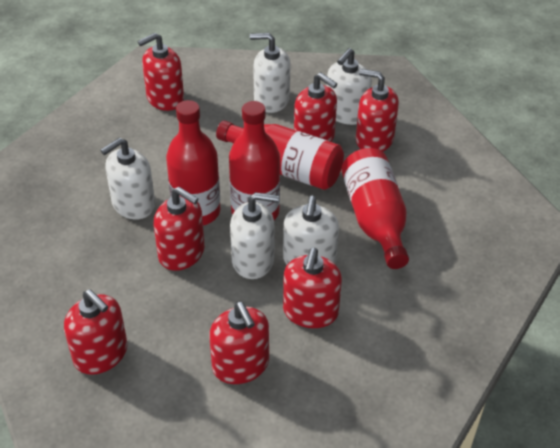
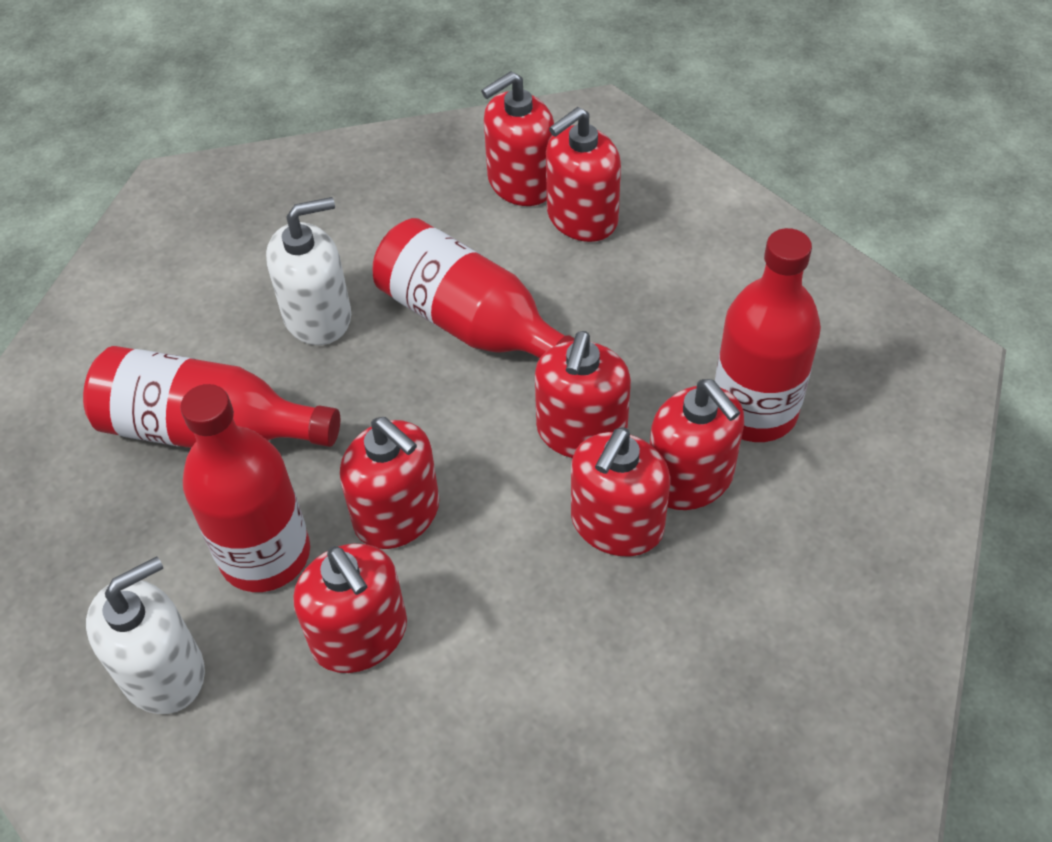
white soap dispenser: [101,138,155,219] [230,192,279,279] [250,33,291,113] [283,196,339,265] [327,48,372,125] = 5 -> [86,556,205,714] [266,197,351,345] = 2

